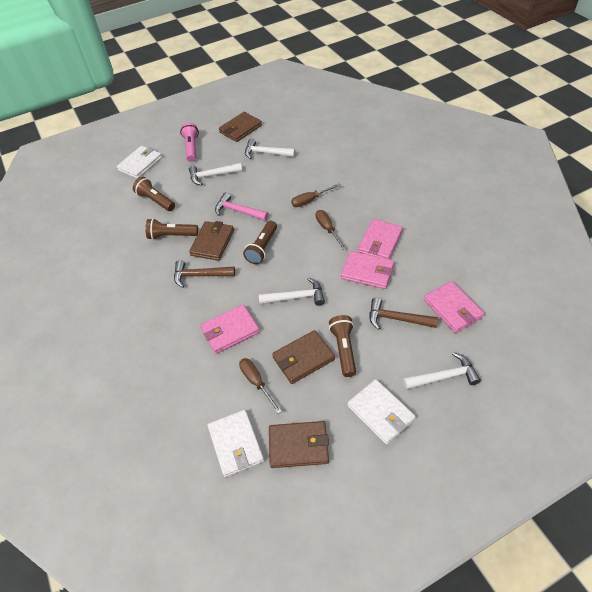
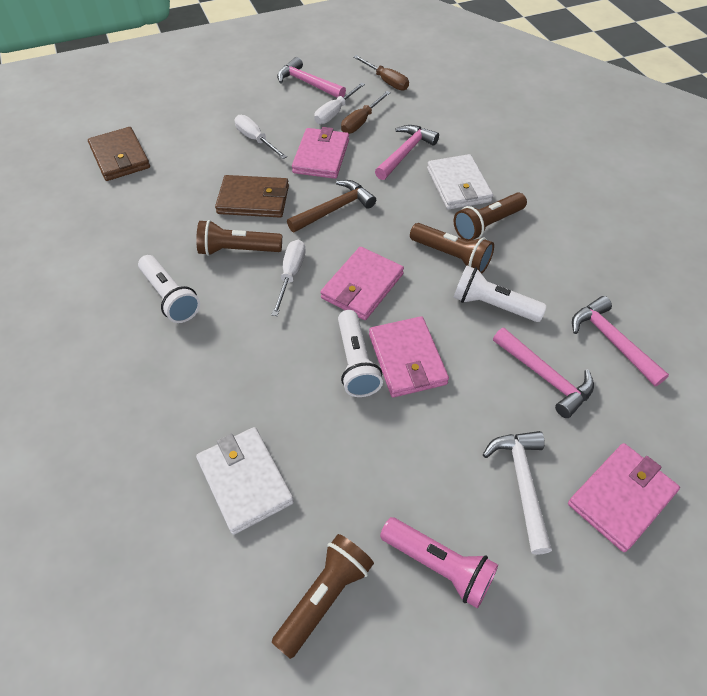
brown hammer: [174,260,235,288] [369,298,438,330] = 2 -> [287,180,376,232] = 1
brown screwdriver: [239,358,282,414] [291,184,341,207] [316,210,346,250] = 3 -> [341,91,391,134] [354,55,409,91] = 2
brown wallet: [189,221,234,261] [219,112,262,142] [269,421,329,468] [272,330,335,384] = 4 -> [88,127,150,181] [215,175,289,217] = 2
pink hammer: [215,192,269,221] = 1 -> [277,57,346,97] [375,125,439,180] [493,328,594,418] [572,296,669,386] = 4
white flashlight: none = 0 -> [138,255,200,323] [338,310,383,397] [453,265,547,322] = 3
white hammer: [189,163,242,186] [245,139,295,159] [259,277,325,306] [403,352,481,390] = 4 -> [483,431,552,555] = 1
white screwdriver: none = 0 -> [235,115,287,159] [271,240,306,316] [314,82,365,124] = 3
white wallet: [117,146,162,179] [207,410,264,477] [347,379,416,445] = 3 -> [196,427,294,535] [427,154,493,210] = 2

